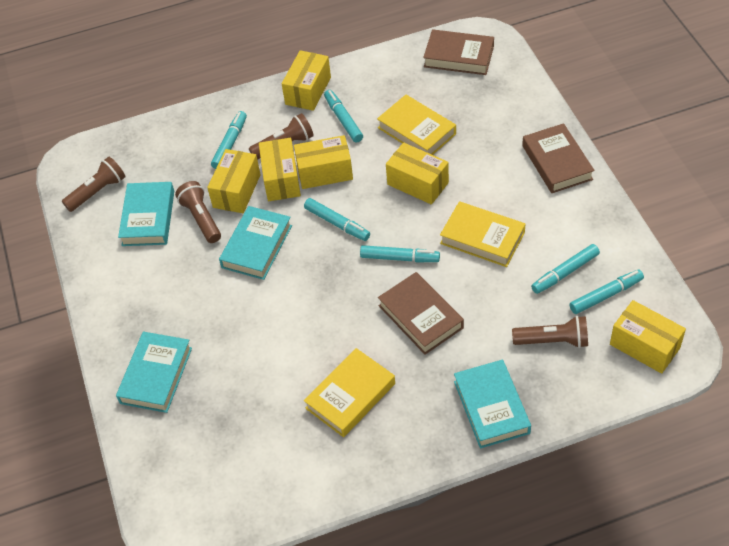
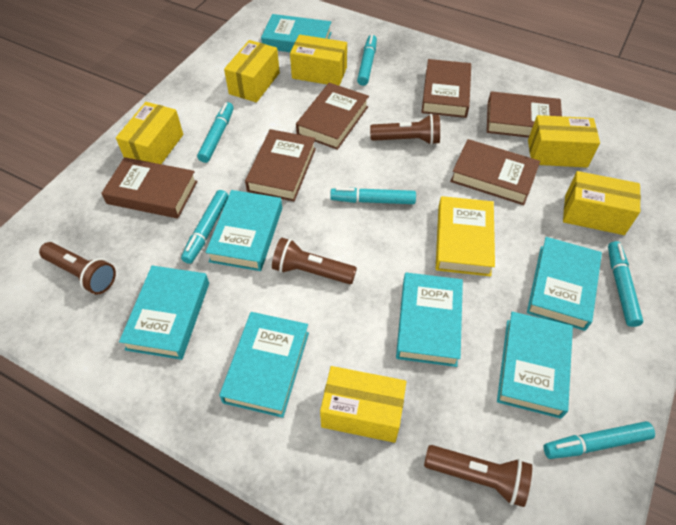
brown book: [378,272,464,355] [423,29,494,75] [522,123,595,193] = 3 -> [101,157,198,218] [245,129,316,201] [296,83,369,150] [421,59,471,118] [450,139,540,205] [487,91,562,138] = 6
turquoise book: [116,332,192,413] [118,182,174,246] [219,206,292,280] [454,360,531,448] = 4 -> [119,266,209,360] [206,190,282,271] [219,312,309,418] [261,14,331,52] [396,273,463,367] [497,312,573,419] [527,237,602,331] = 7
yellow book: [304,348,395,437] [377,95,456,155] [440,201,525,267] = 3 -> [436,196,495,276] = 1

